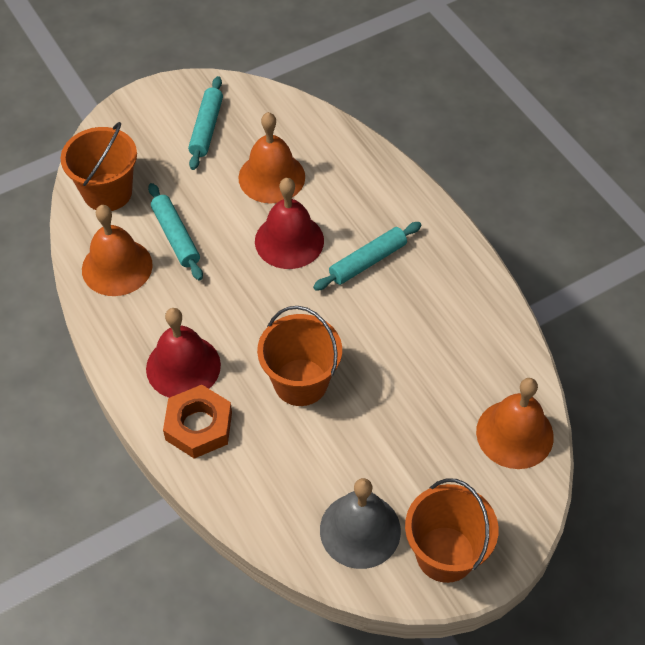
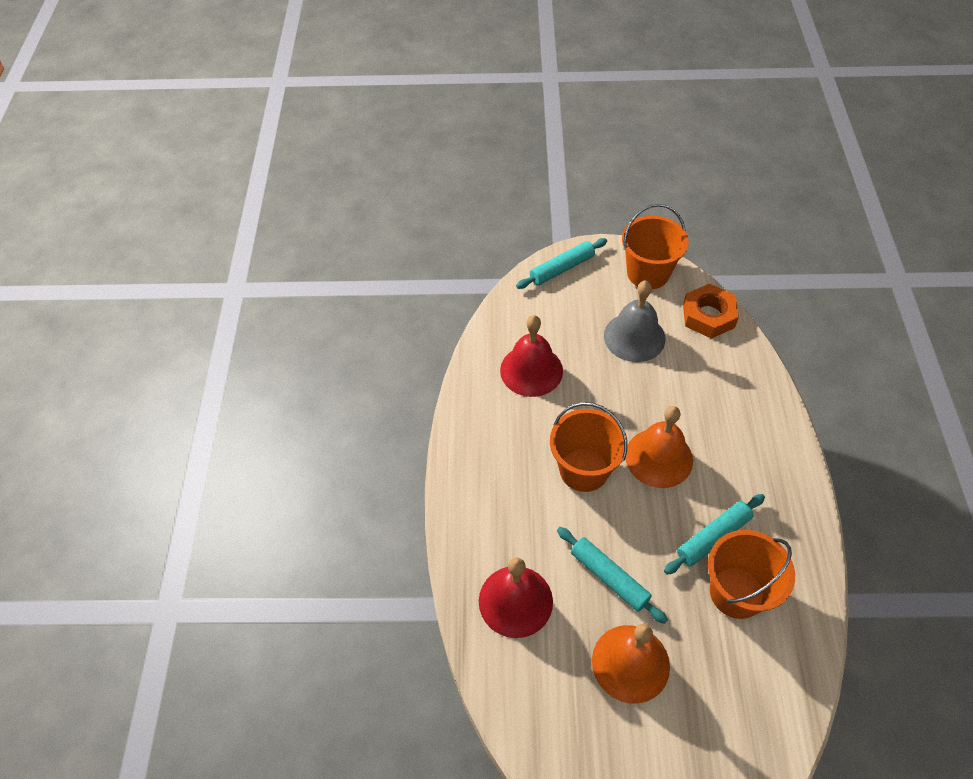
orange bell: [82,205,153,296] [239,112,305,204] [476,378,554,469] = 3 -> [592,624,670,704] [625,406,693,488] = 2

